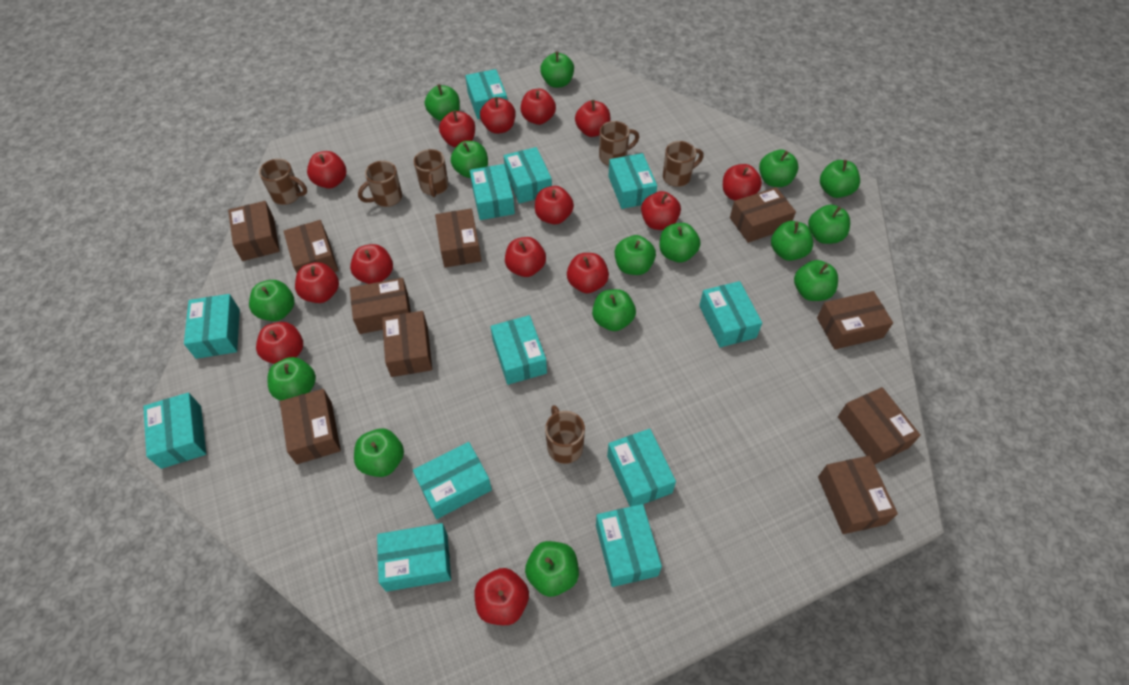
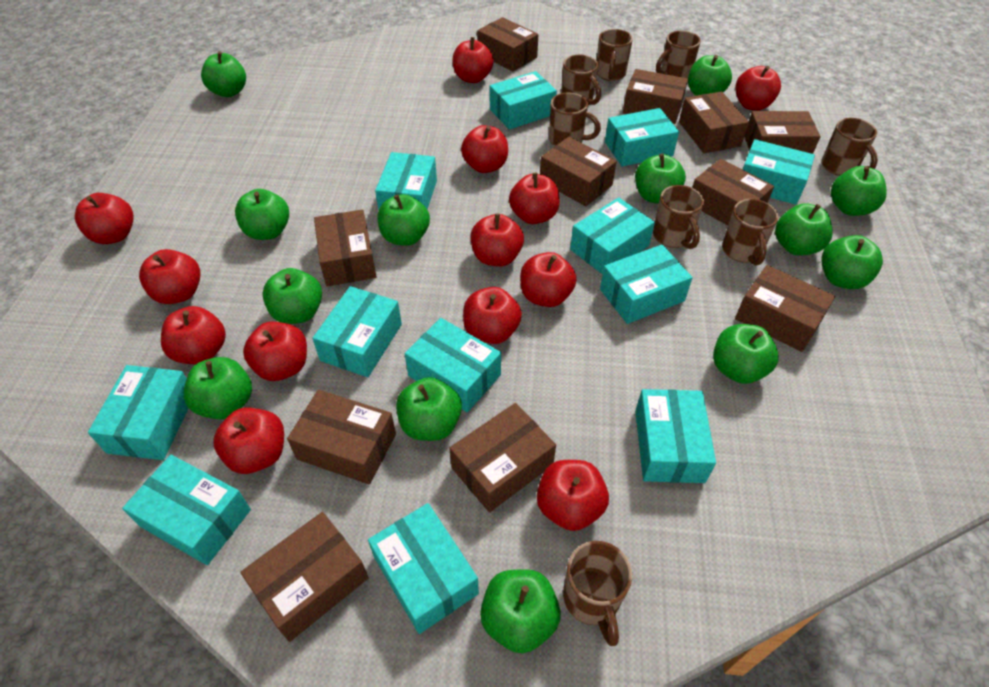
brown box: [228,201,280,261] [280,389,341,464] [283,220,338,273] [350,278,411,334] [382,311,432,377] [435,208,481,267] [730,187,796,243] [817,291,893,349] [818,456,898,534] [838,387,921,465] = 10 -> [240,512,369,642] [287,390,396,484] [314,209,376,286] [449,403,556,512] [477,17,538,71] [540,137,617,206] [623,69,688,124] [679,91,749,153] [692,159,774,225] [735,265,835,352] [744,111,821,154] = 11
brown mug: [259,159,307,205] [358,161,402,207] [413,149,449,197] [545,405,585,464] [599,121,639,165] [663,141,704,187] = 6 -> [549,92,601,146] [561,55,601,106] [563,541,632,646] [597,29,633,81] [653,185,704,249] [656,31,701,78] [722,199,778,266] [821,118,878,176] = 8
green apple: [249,280,295,321] [267,357,316,401] [354,429,404,477] [425,84,460,121] [451,141,488,178] [525,541,579,597] [540,51,574,88] [592,289,636,331] [615,235,656,275] [659,223,701,263] [759,150,799,187] [771,221,813,261] [794,260,838,301] [808,204,850,244] [820,160,860,198] = 15 -> [184,357,252,419] [201,51,246,97] [235,189,289,240] [262,268,322,324] [377,194,430,246] [396,377,462,441] [480,569,561,653] [635,153,686,204] [688,55,732,96] [713,324,779,384] [775,203,832,256] [821,235,883,289] [831,166,887,216] = 13
red apple: [256,322,303,364] [295,262,339,303] [307,151,346,189] [350,244,393,284] [439,110,475,147] [474,568,529,625] [480,97,515,134] [505,237,546,277] [521,89,556,125] [535,186,574,224] [567,253,609,293] [575,100,610,137] [641,191,681,230] [723,164,762,201] = 14 -> [75,193,134,244] [139,249,201,304] [161,306,226,364] [213,407,284,474] [243,322,307,381] [453,37,494,83] [461,125,508,173] [463,287,522,344] [471,213,524,266] [509,173,560,224] [520,252,577,307] [537,460,609,531] [735,66,781,111] = 13

